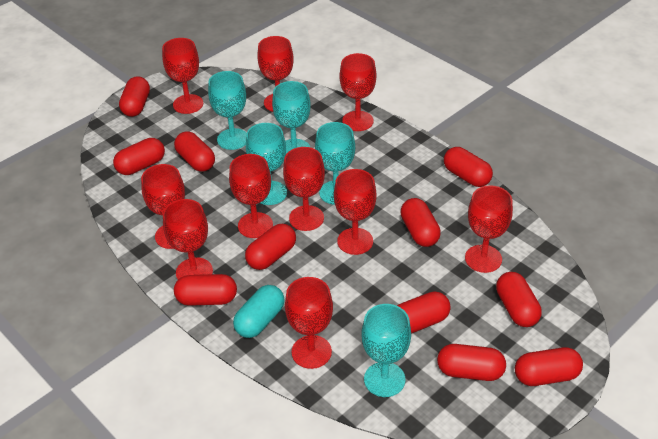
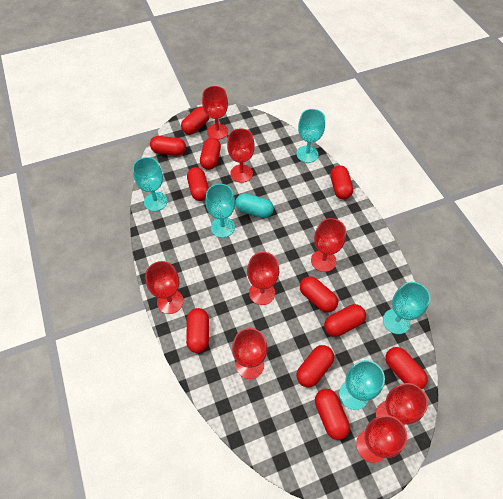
red goblet: [141,164,185,249] [162,38,203,114] [163,199,213,279] [229,154,273,238] [257,36,294,112] [283,147,325,231] [285,277,333,369] [334,169,376,255] [340,53,376,131] [465,185,513,273] = 10 -> [145,261,184,314] [202,86,228,140] [227,129,255,183] [232,328,268,379] [247,252,279,305] [311,218,346,272] [356,415,407,463] [376,383,428,425] = 8

